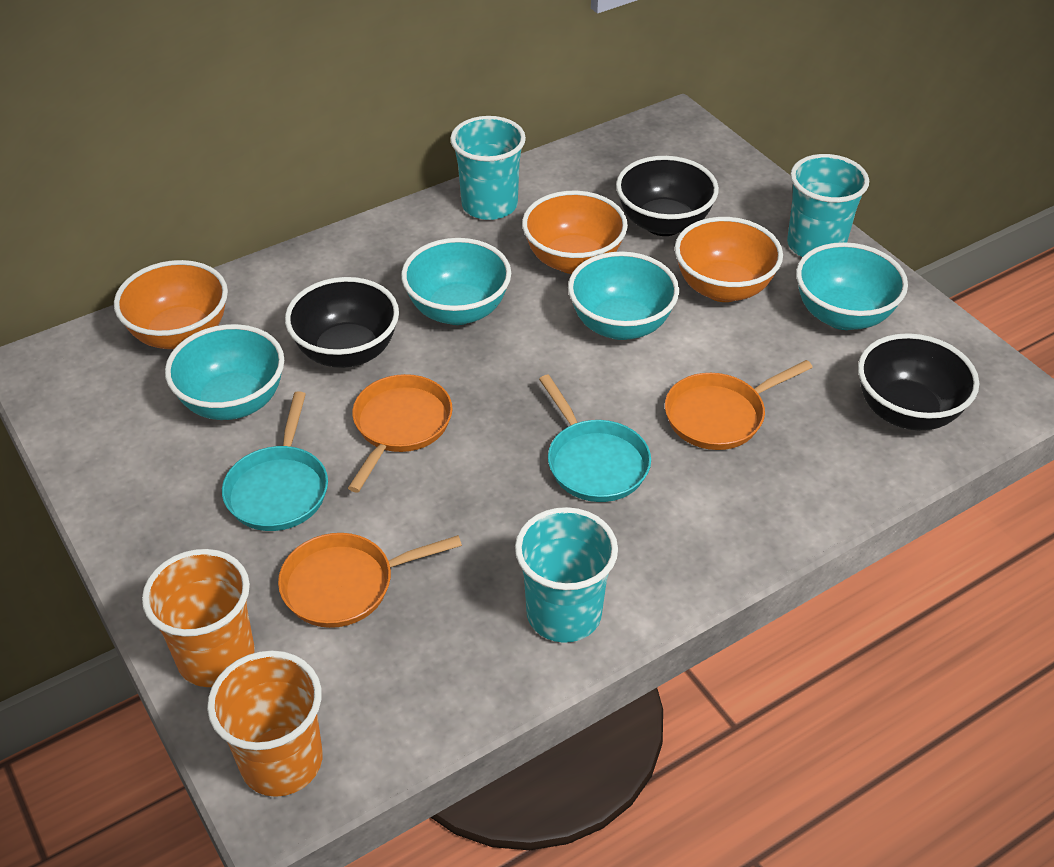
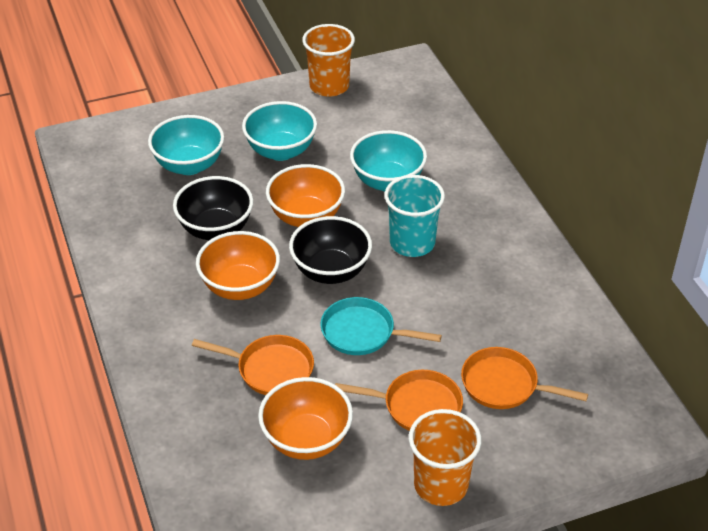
black bowl: [285,277,399,368] [616,156,719,236] [858,333,979,430] = 3 -> [173,176,254,240] [289,216,372,284] = 2
turquoise bowl: [165,324,284,420] [401,238,511,325] [568,251,679,340] [796,242,908,330] = 4 -> [148,115,224,175] [242,101,317,161] [350,130,427,191] = 3
turquoise cup: [450,116,526,220] [515,507,618,643] [787,154,869,257] = 3 -> [384,175,445,257] = 1
turquoise pan: [222,391,328,531] [539,375,651,502] = 2 -> [320,297,442,355] = 1

